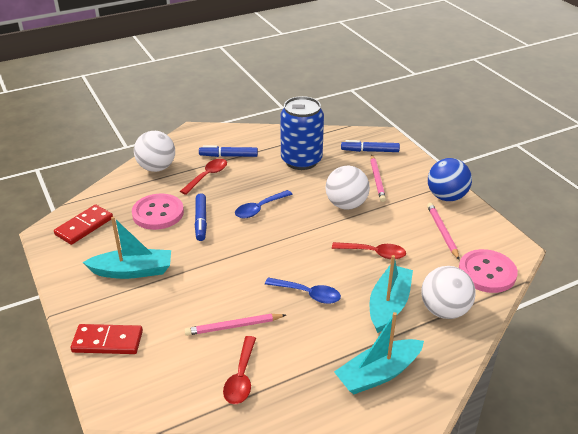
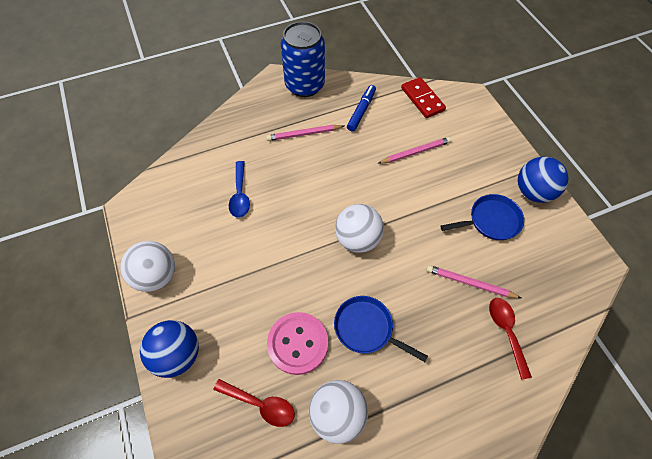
blue ball: [428,158,472,201] = 1 -> [140,320,199,378] [518,157,568,203] = 2
blue marker: [195,193,207,241] [199,145,258,157] [341,140,400,152] = 3 -> [347,85,376,131] = 1
blue pan: none = 0 -> [334,296,428,362] [440,194,524,240] = 2
blue spoon: [235,190,292,218] [265,277,341,304] = 2 -> [229,161,250,218] = 1
pink button: [132,193,184,230] [459,249,518,293] = 2 -> [267,312,328,375] = 1
red domino: [54,204,113,245] [71,324,143,354] = 2 -> [401,77,446,118] = 1
red spoon: [180,159,227,195] [223,336,256,404] [332,242,406,259] = 3 -> [213,379,295,427] [489,298,532,380] = 2
turquoise boat: [82,217,171,279] [334,312,424,394] [370,255,413,333] = 3 -> none = 0

